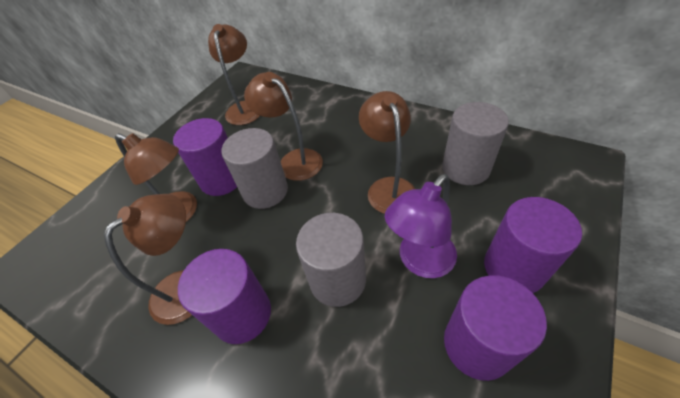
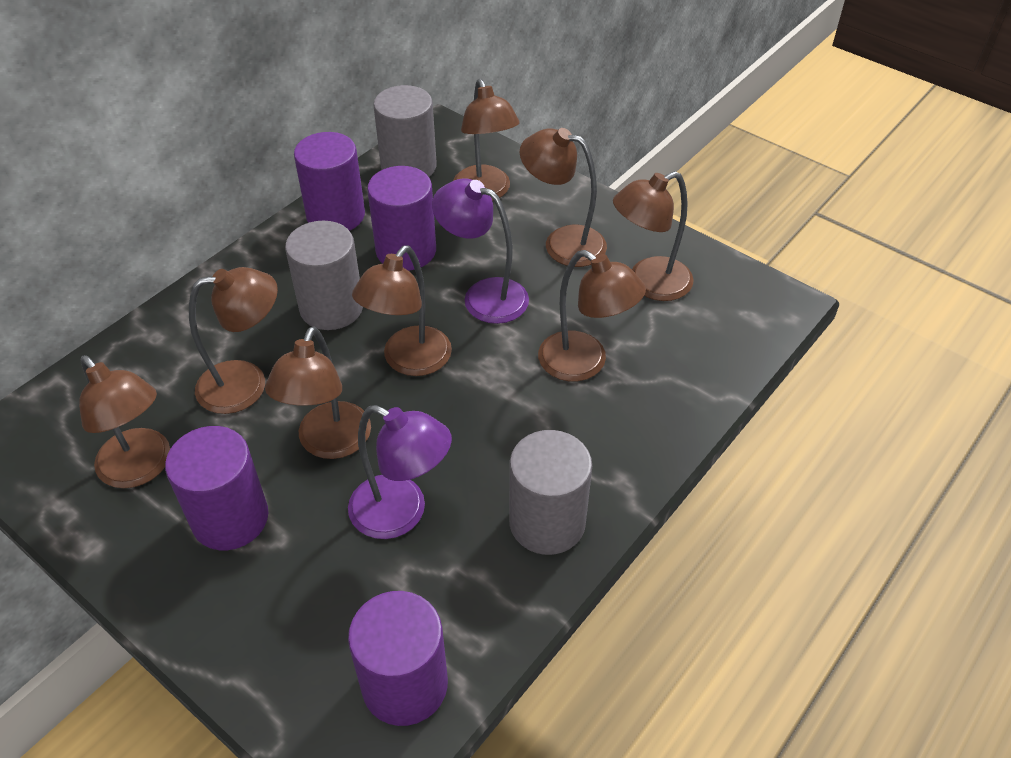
brown lamp: [104,194,192,325] [115,133,197,222] [208,24,260,125] [244,72,323,181] [359,91,415,214] = 5 -> [79,355,170,488] [189,267,278,414] [265,326,371,459] [352,246,452,376] [453,79,520,201] [520,128,607,267] [538,250,646,381] [613,171,694,301] = 8
purple lamp: [385,174,457,278] = 1 -> [348,405,452,539] [432,178,529,324] = 2

